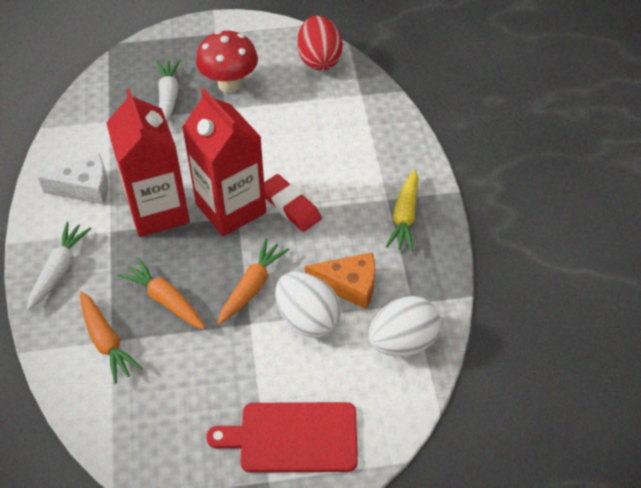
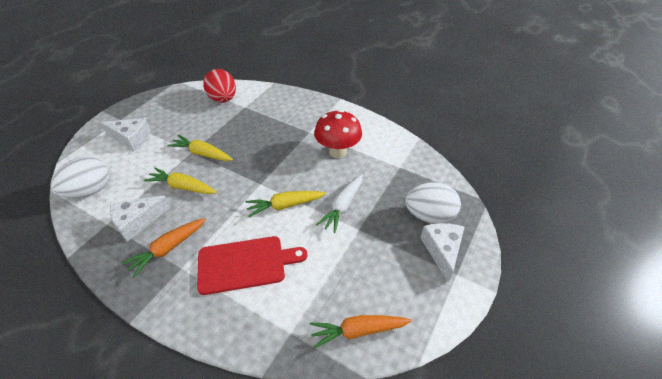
orange carrot: [80,291,142,384] [118,257,206,329] [218,238,289,325] = 3 -> [122,218,206,278] [310,315,412,349] = 2
orange cheese: [305,252,375,309] = 1 -> none = 0
red carton: [106,89,190,237] [182,88,266,236] = 2 -> none = 0
red eraser: [264,174,322,232] = 1 -> none = 0
white carrot: [27,222,92,311] [157,59,181,123] = 2 -> [316,175,363,233] = 1
white cheese: [38,154,108,205] = 1 -> [100,118,151,151] [110,195,171,241] [420,223,464,283] = 3
yellow carrot: [386,169,418,252] = 1 -> [144,167,217,194] [167,135,233,161] [246,191,326,217] = 3

